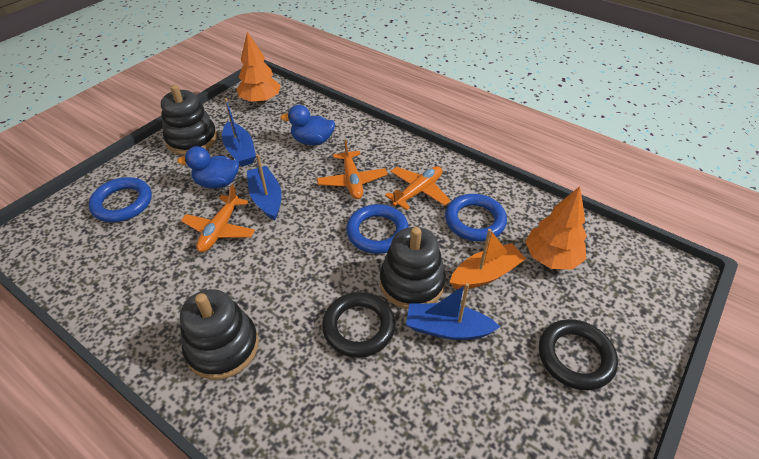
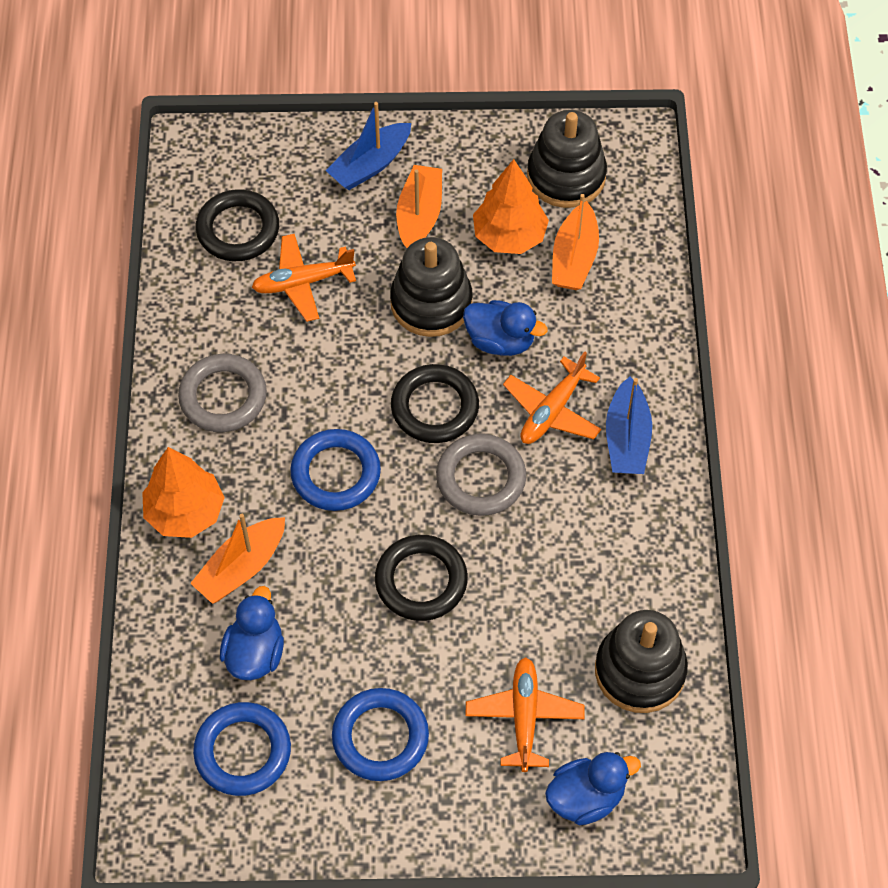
black ring: [322,292,395,358] [539,319,618,390] = 2 -> [196,189,279,261] [375,535,468,621] [391,364,479,443] = 3
blue boat: [222,98,256,167] [247,154,282,221] [406,283,500,340] = 3 -> [325,102,411,190] [606,377,652,474] = 2
blue duck: [177,146,239,189] [280,105,335,145] = 2 -> [220,586,284,680] [463,300,548,356] [545,752,641,825] = 3
grey ring: none = 0 -> [178,354,267,432] [436,434,526,516] = 2
orange boat: [450,229,526,289] = 1 -> [190,514,285,604] [396,165,442,248] [552,194,599,290] = 3

